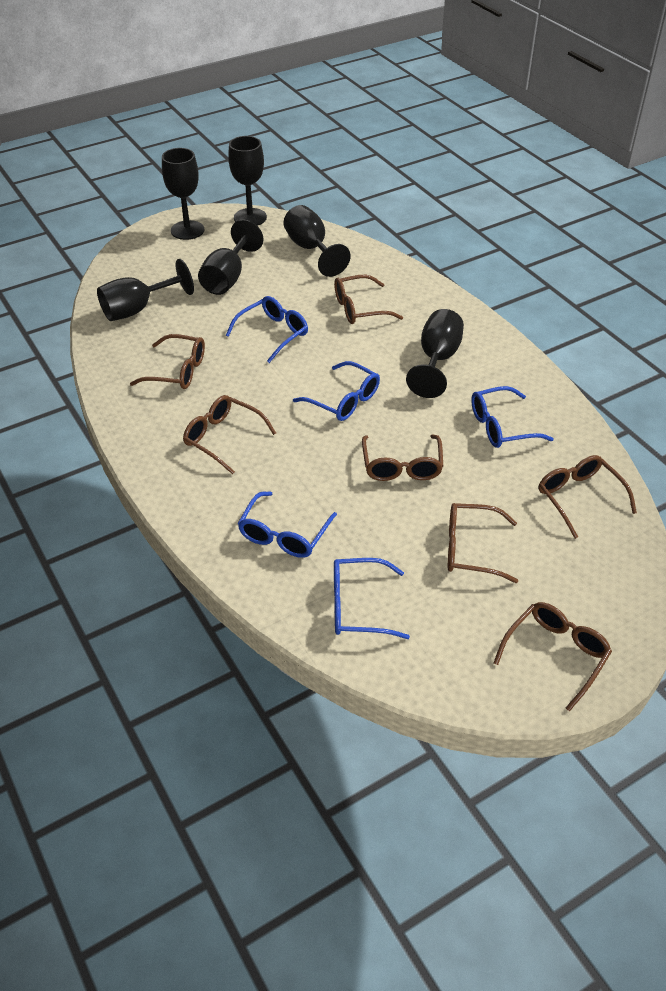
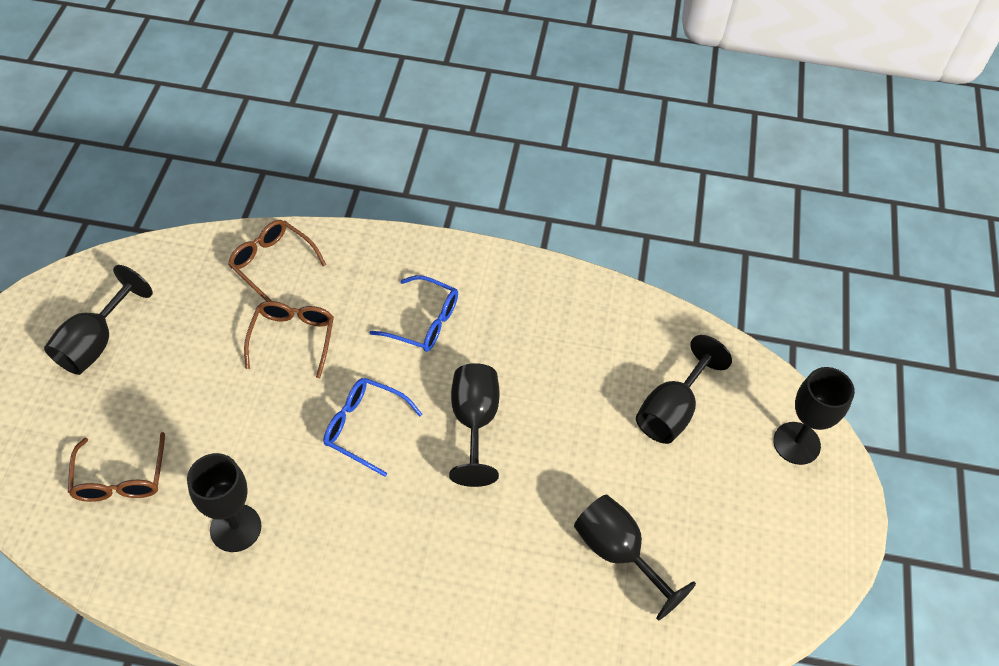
blue glasses: [226,296,308,363] [237,491,337,558] [293,361,380,421] [334,558,410,639] [471,386,554,448] = 5 -> [323,378,423,477] [369,275,458,352] = 2
brown glasses: [130,334,205,389] [183,395,276,474] [334,275,403,324] [362,434,443,481] [448,503,518,583] [494,602,612,711] [539,455,637,539] = 7 -> [68,432,165,502] [228,220,326,301] [244,301,334,378] = 3

